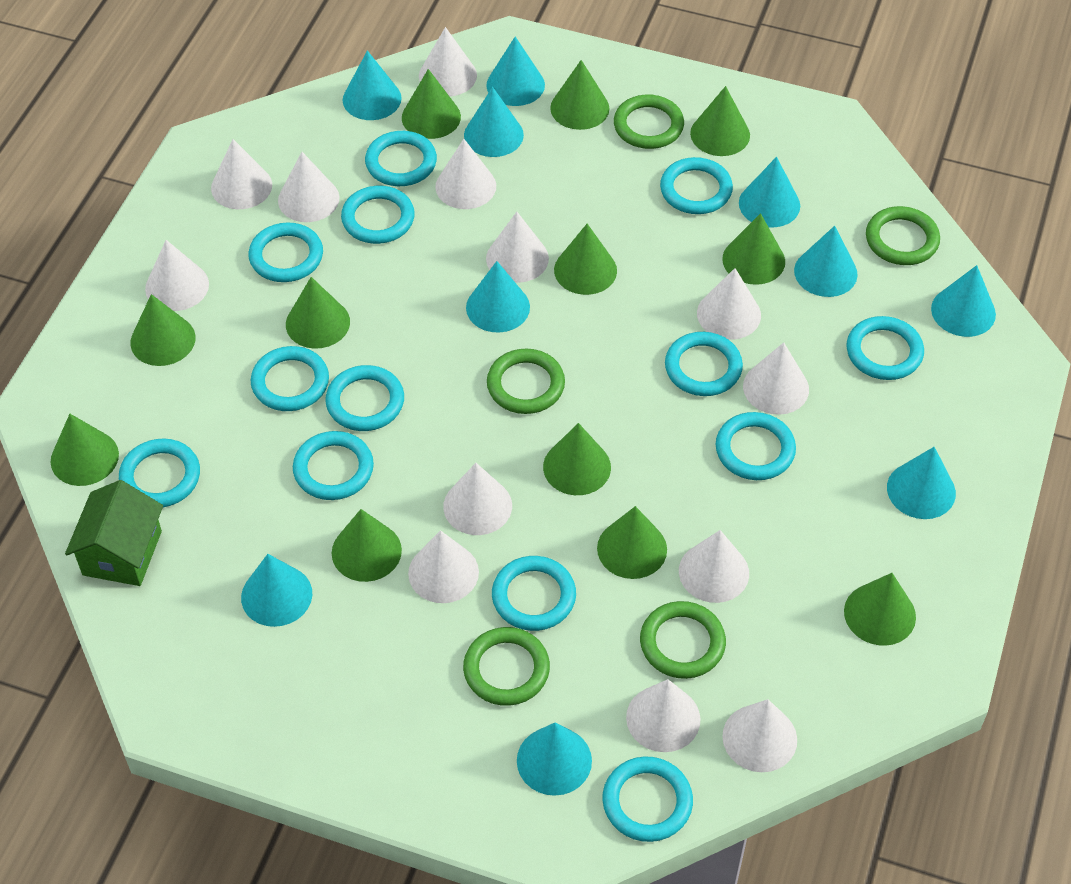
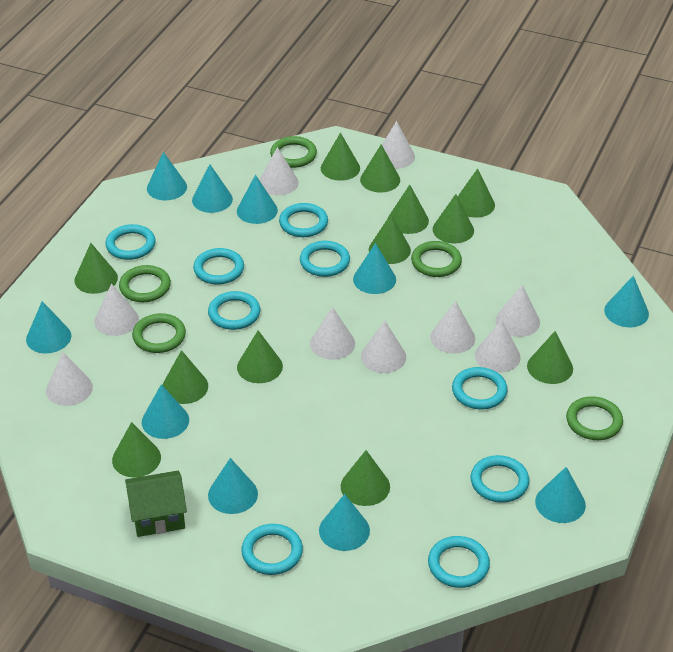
turquoise ring: [119,438,200,507] [248,222,323,282] [251,346,329,411] [293,431,374,500] [325,365,404,431] [341,186,415,244] [365,131,437,186] [492,556,576,631] [602,756,693,842] [660,157,733,214] [665,332,743,396] [716,412,796,480] [847,316,924,380] = 13 -> [105,224,156,260] [193,248,244,285] [208,291,260,330] [241,524,303,575] [279,203,328,237] [300,241,350,277] [428,536,490,588] [452,367,508,409] [471,455,529,503] = 9
white cone: [145,240,209,311] [211,139,272,209] [278,152,339,222] [408,530,479,603] [419,27,477,96] [435,139,496,209] [443,463,512,535] [486,212,549,283] [626,679,701,752] [679,530,749,603] [697,268,761,340] [722,699,797,772] [743,342,809,415] = 13 -> [46,353,93,406] [94,284,139,336] [260,147,299,195] [310,307,355,360] [361,320,406,373] [382,121,415,169] [430,301,475,354] [475,320,521,373] [496,285,540,337] = 9

